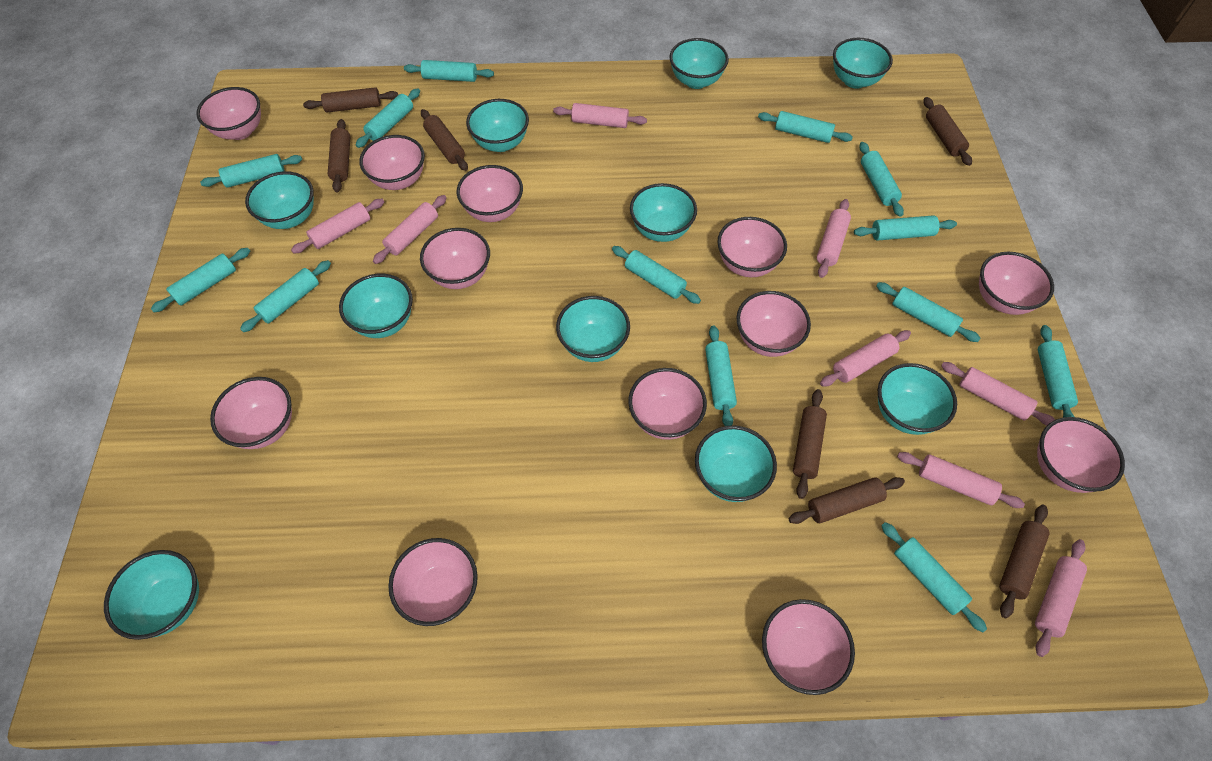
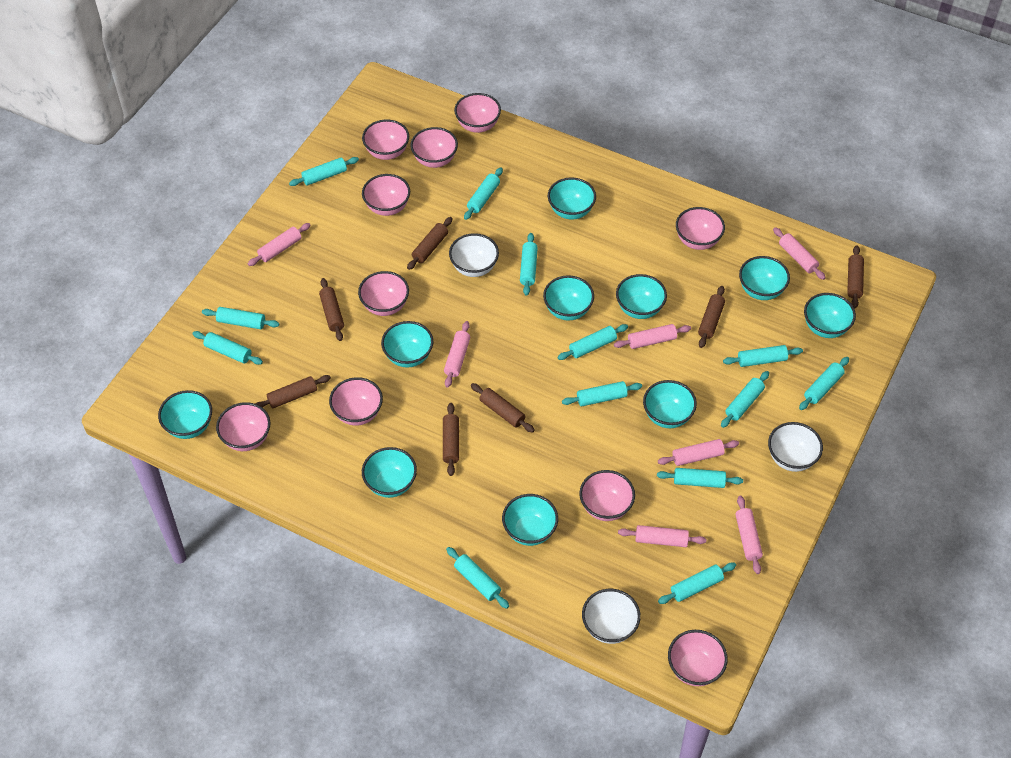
pink bowl: [196,87,261,140] [210,377,292,449] [359,135,425,190] [388,538,478,626] [420,228,490,289] [456,165,523,222] [628,368,707,440] [717,217,787,277] [736,291,811,357] [762,599,855,695] [979,252,1054,315] [1037,417,1125,493] = 12 -> [216,402,271,451] [329,377,383,426] [358,271,409,316] [362,119,409,160] [362,174,410,216] [410,127,458,168] [454,93,501,133] [579,470,635,521] [668,630,728,686] [676,207,725,250] = 10
pink rolling pin: [291,199,384,253] [373,195,447,264] [553,103,647,128] [817,199,851,278] [820,330,911,387] [897,452,1025,508] [941,362,1055,426] [1035,539,1087,657] = 8 -> [248,223,311,266] [444,321,470,387] [614,324,691,349] [618,525,706,547] [658,439,739,466] [735,496,763,574] [773,227,826,280] = 7
white bowl: none = 0 -> [449,233,499,277] [582,589,641,644] [768,422,823,472] = 3

